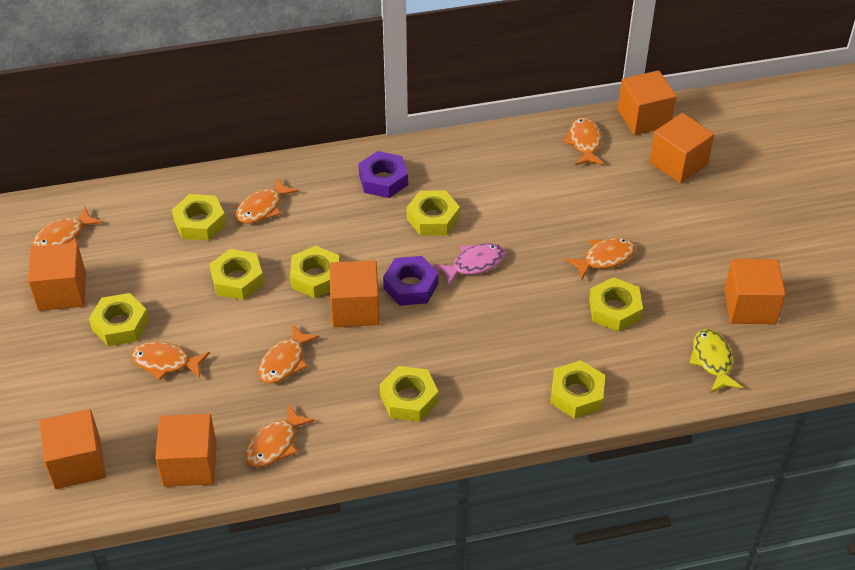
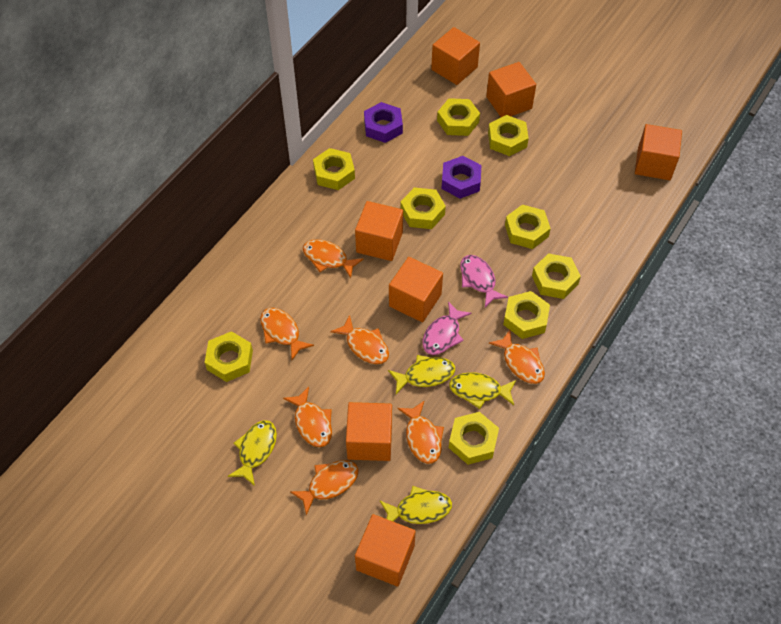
pink fish: [434,243,505,286] = 1 -> [423,301,472,355] [460,255,508,307] = 2
yellow fish: [689,329,743,393] = 1 -> [228,420,277,486] [379,486,452,524] [388,355,455,394] [449,372,516,409] = 4
yellow nut: [89,293,149,346] [172,194,226,241] [209,249,264,300] [290,246,340,298] [380,366,439,422] [407,191,460,236] [550,360,605,419] [589,277,643,332] = 8 -> [205,331,253,382] [313,148,355,190] [400,188,446,229] [437,98,480,136] [449,412,499,465] [488,115,529,156] [503,291,550,339] [505,204,551,249] [532,253,581,299] = 9

